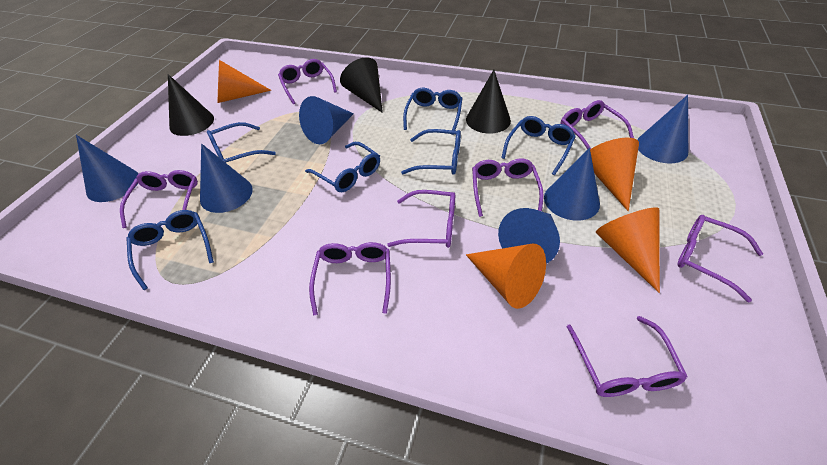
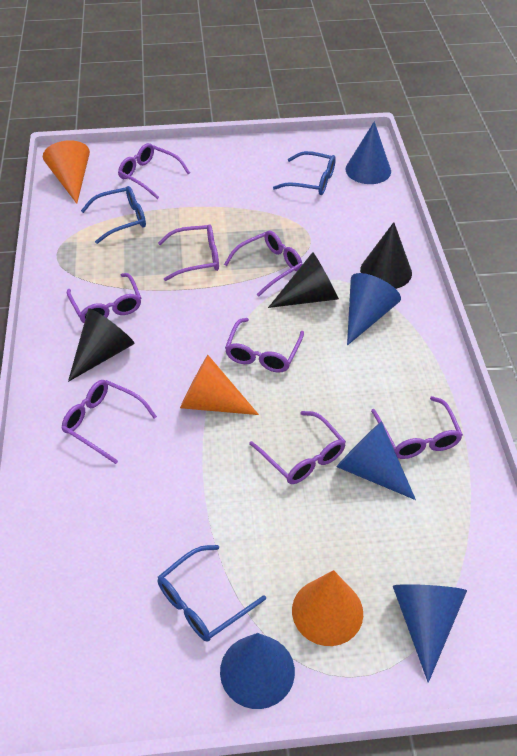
blue cone: [76,135,138,202] [200,144,253,213] [299,96,354,144] [498,208,560,264] [544,148,600,221] [637,95,688,163] = 6 -> [220,633,295,709] [337,421,416,500] [346,121,391,184] [347,273,401,346] [393,584,467,683] = 5
blue glasses: [127,210,214,290] [207,122,276,163] [305,142,380,192] [401,129,461,175] [403,88,463,135] [501,116,576,175] = 6 -> [81,186,146,244] [158,545,266,642] [273,151,336,195] = 3
orange cone: [218,60,271,103] [466,244,546,309] [590,138,639,211] [596,207,660,293] = 4 -> [43,140,90,204] [180,355,259,415] [292,570,363,646] = 3

